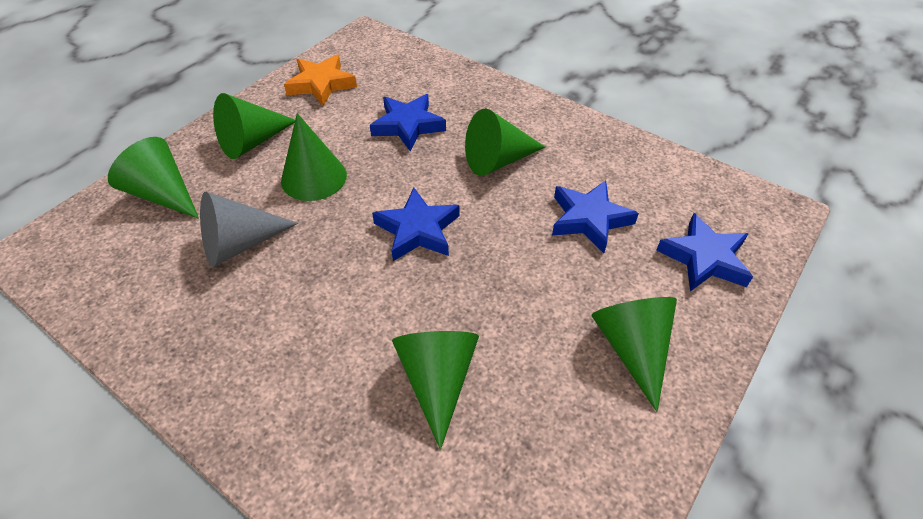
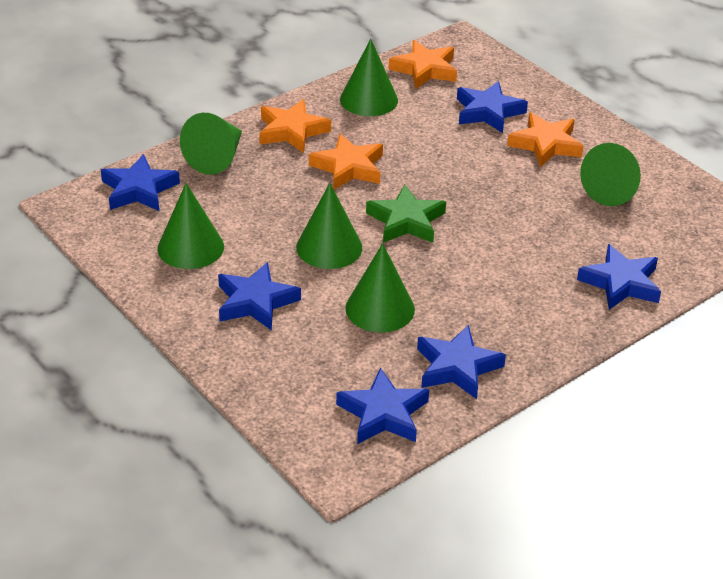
blue star: [370,94,446,151] [372,188,459,261] [552,180,639,253] [656,213,753,291] = 4 -> [101,154,180,211] [218,262,301,331] [336,368,429,444] [417,325,506,399] [457,81,528,133] [577,244,661,310] = 6
green star: none = 0 -> [366,185,446,243] = 1
grey cone: [200,192,298,267] = 1 -> none = 0
orange star: [284,55,357,106] = 1 -> [259,99,331,153] [309,134,383,190] [389,40,457,89] [507,113,583,167] = 4

